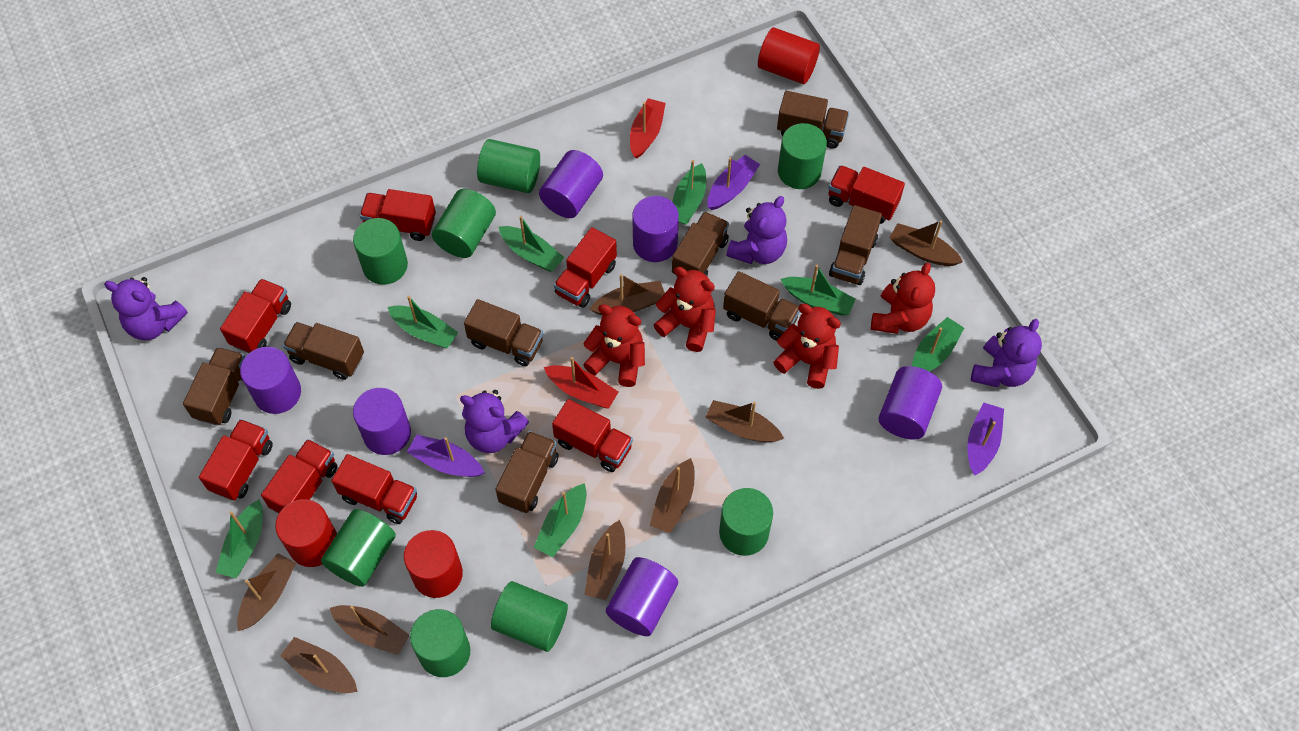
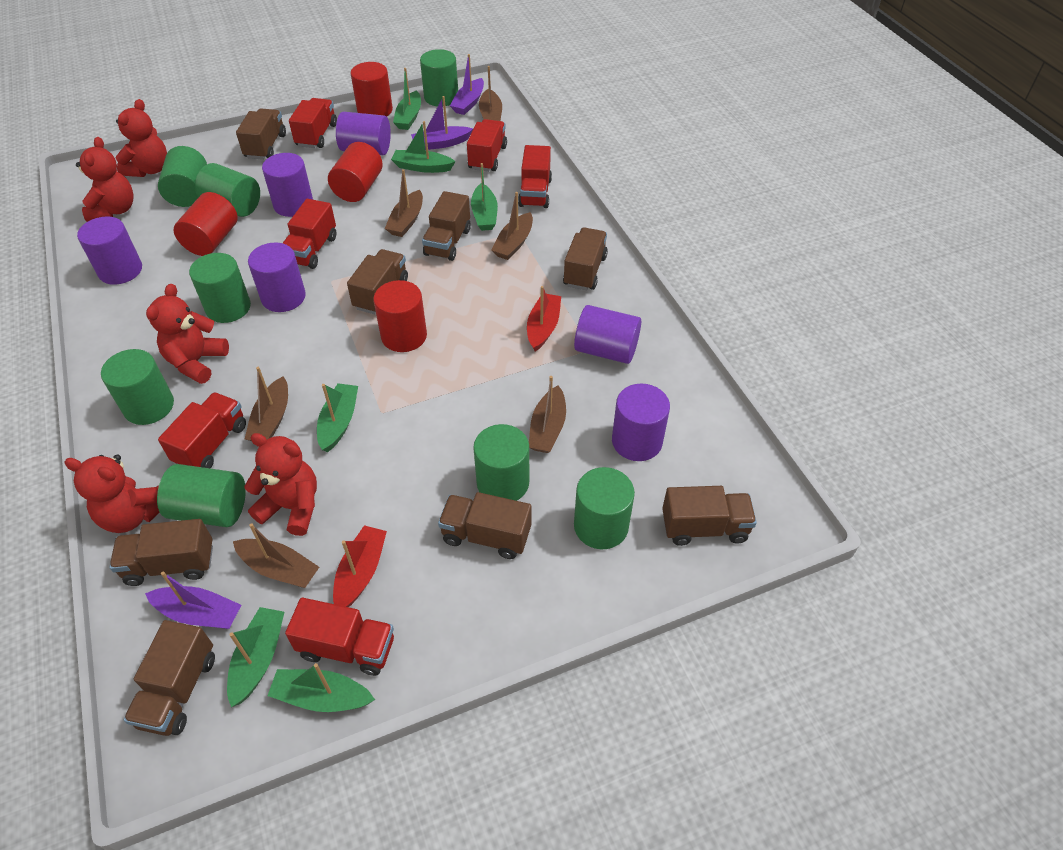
brown boat: [237,553,296,631] [280,637,358,693] [330,605,410,655] [585,520,626,600] [589,274,665,315] [650,458,695,533] [705,400,784,442] [889,220,963,266] = 8 -> [233,523,319,588] [245,367,288,441] [385,169,423,237] [479,66,502,121] [491,192,533,260] [529,376,566,453] = 6
green boat: [215,499,263,578] [388,296,459,348] [499,216,565,272] [534,483,586,557] [672,160,706,225] [780,265,856,316] [912,317,964,372] = 7 -> [227,607,284,707] [268,663,375,712] [317,383,358,452] [391,121,456,173] [393,68,421,130] [471,163,498,231] = 6
purple teddy bear: [104,277,188,340] [460,390,529,453] [726,196,787,264] [971,319,1042,388] = 4 -> none = 0
red cylinder: [275,499,337,567] [404,530,463,598] [758,27,820,84] = 3 -> [174,192,238,256] [328,142,383,202] [350,62,393,117] [373,280,427,352] = 4
red teddy bear: [583,304,645,387] [654,267,716,352] [773,304,841,389] [871,263,935,334] = 4 -> [64,455,159,533] [76,137,134,222] [116,99,167,177] [146,284,229,384] [244,433,317,536] = 5
red truck: [199,419,273,501] [220,279,291,353] [261,439,337,513] [331,454,417,524] [359,189,436,241] [552,399,633,472] [554,227,617,308] [828,165,905,224] = 8 -> [158,392,246,469] [283,199,336,269] [285,597,394,676] [289,98,337,148] [467,119,507,172] [518,145,552,208] = 6

